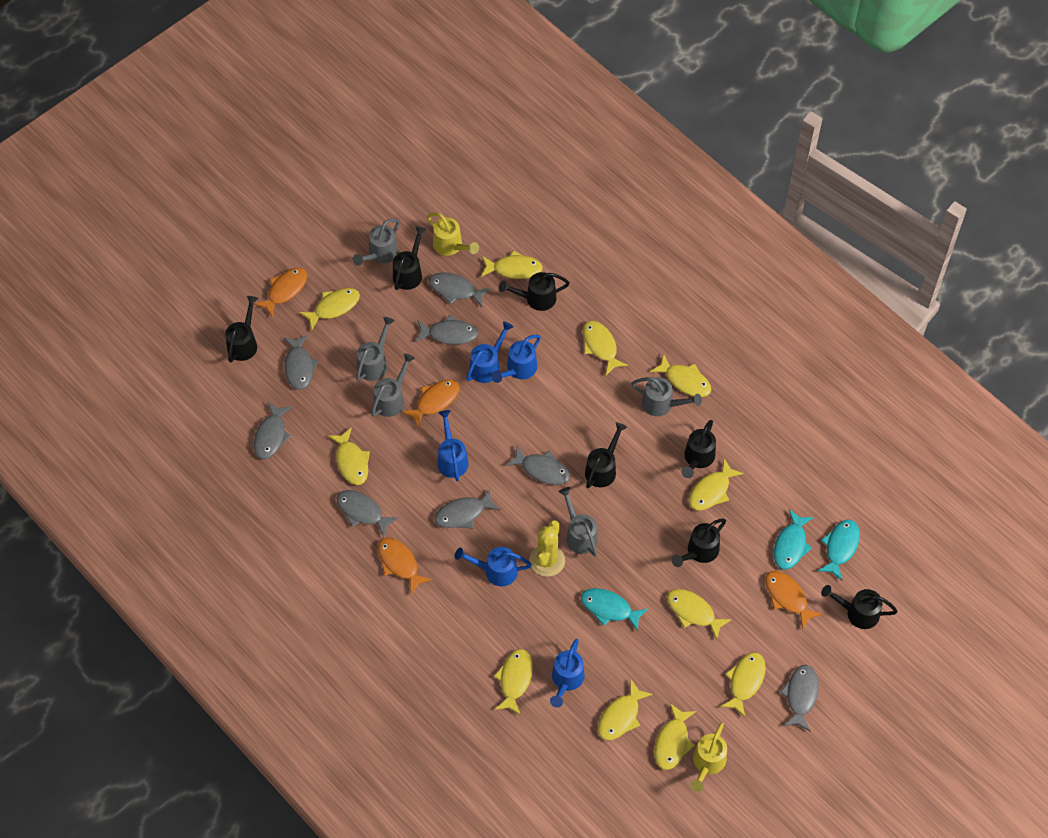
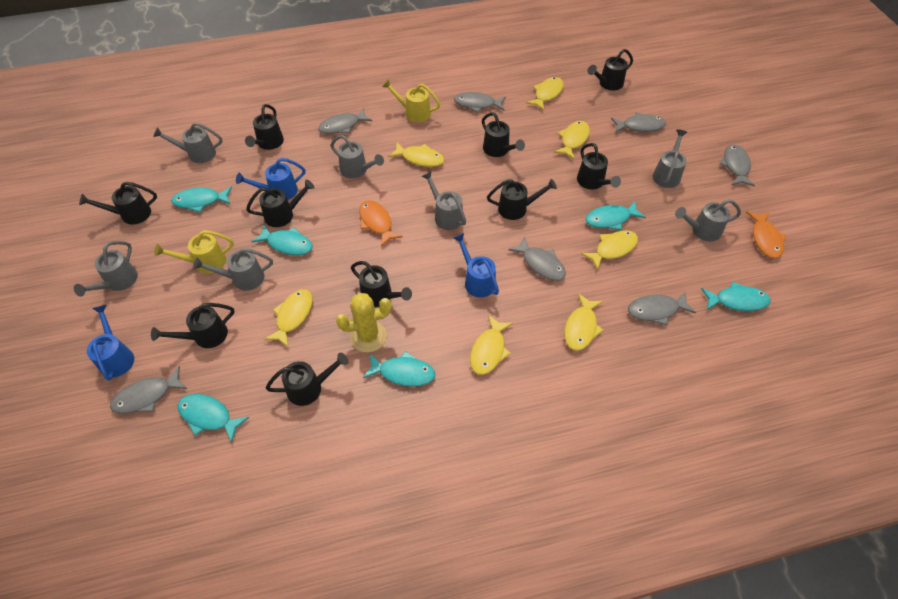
black watering can: [225,296,258,362] [393,226,427,290] [499,272,570,311] [585,422,627,488] [672,518,726,567] [681,420,716,478] [821,585,898,629] = 7 -> [79,182,157,225] [151,303,235,348] [245,104,284,150] [246,180,315,227] [266,353,349,406] [351,261,412,307] [482,112,525,157] [487,179,557,220] [577,143,621,190] [587,49,633,91] = 10
blue watering can: [437,410,469,481] [455,547,532,586] [466,321,513,383] [491,335,541,383] [550,639,585,708] = 5 -> [87,305,134,381] [236,158,305,200] [453,233,499,297] = 3
grey fish: [254,402,292,459] [283,335,319,390] [337,490,399,537] [415,315,479,345] [429,272,491,307] [434,489,500,529] [506,446,571,485] [780,665,819,731] = 8 -> [110,366,187,414] [318,108,372,134] [454,92,506,113] [508,237,566,281] [611,112,666,133] [628,292,696,325] [720,145,755,187] = 7
grey watering can: [353,219,400,266] [356,317,395,381] [371,353,415,417] [559,487,598,556] [631,377,702,416] = 5 -> [74,241,138,297] [153,122,222,163] [193,248,273,291] [330,135,384,179] [422,171,466,230] [653,129,687,188] [675,199,741,242] = 7
orange fish: [254,268,307,317] [378,538,432,595] [401,379,460,427] [765,571,823,630] = 4 -> [359,200,403,247] [746,211,786,259] = 2
turquoise fish: [581,588,648,631] [774,509,814,570] [818,519,860,580] = 3 -> [171,187,232,213] [178,394,249,443] [251,225,313,255] [363,351,435,387] [585,201,646,230] [701,282,770,311] = 6
yellow fish: [299,288,360,330] [328,427,370,485] [481,251,543,279] [494,649,533,715] [583,320,628,375] [598,680,653,740] [650,354,711,397] [654,703,696,770] [667,589,732,640] [689,459,744,510] [720,652,766,717] = 11 -> [264,289,313,348] [388,142,444,167] [470,315,513,375] [526,77,564,111] [554,121,590,159] [564,293,603,351] [581,230,638,271] = 7

